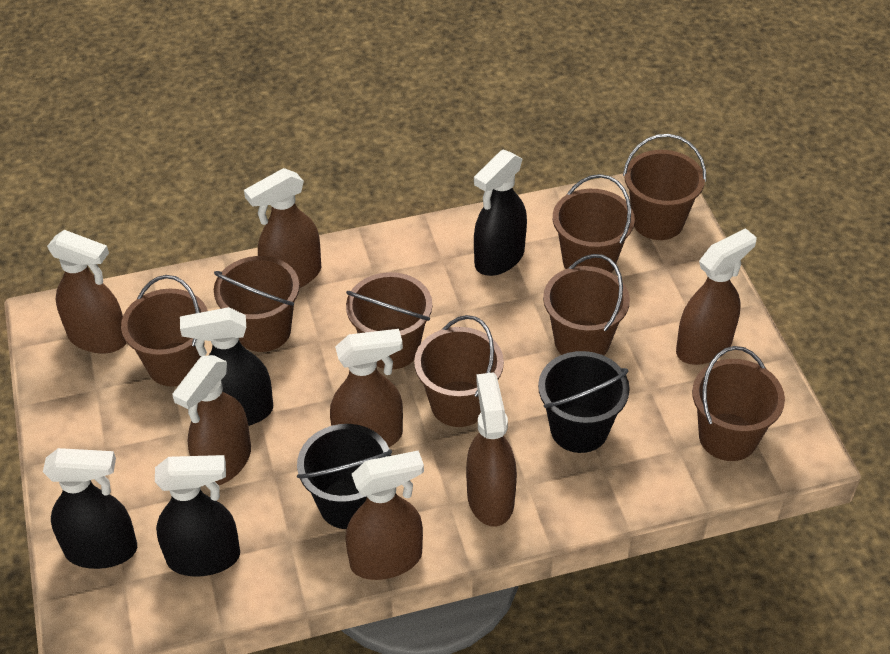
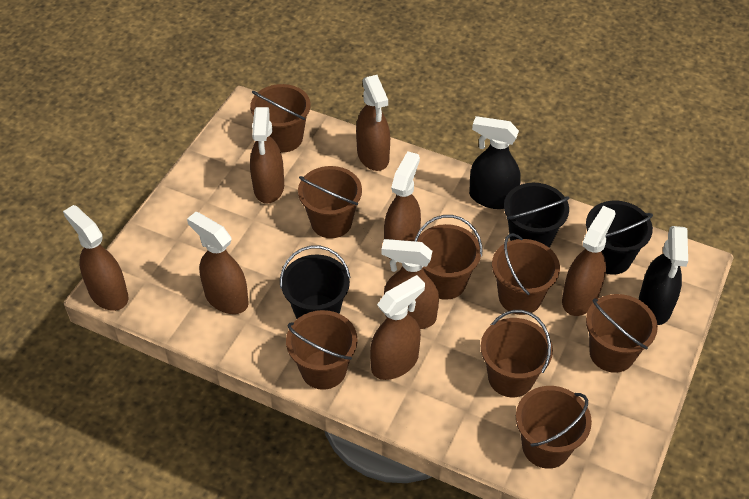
black bucket: [297,424,392,529] [538,351,630,453] = 2 -> [280,245,351,319] [504,183,570,248] [586,201,653,275] = 3
black spray bottle: [43,448,137,569] [155,455,240,577] [180,307,273,426] [474,149,527,276] = 4 -> [469,116,521,209] [639,226,688,325] = 2
brown spray bottle: [47,230,126,354] [172,355,251,486] [244,168,321,288] [330,329,403,447] [345,451,424,580] [466,373,517,527] [676,228,757,365] = 7 -> [63,205,128,311] [187,212,248,314] [250,107,284,204] [356,75,390,171] [370,275,425,380] [382,239,439,329] [384,151,421,260] [562,206,615,316] = 8

